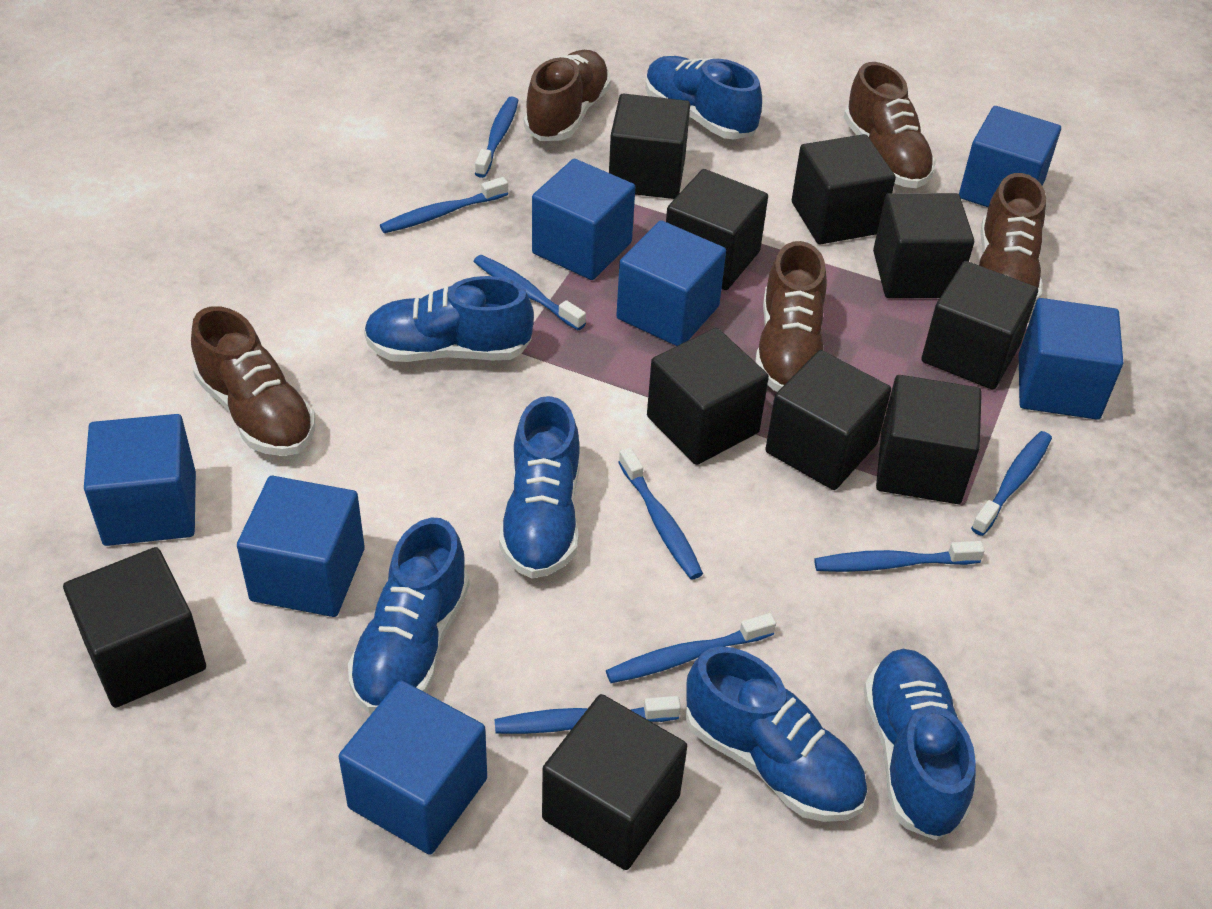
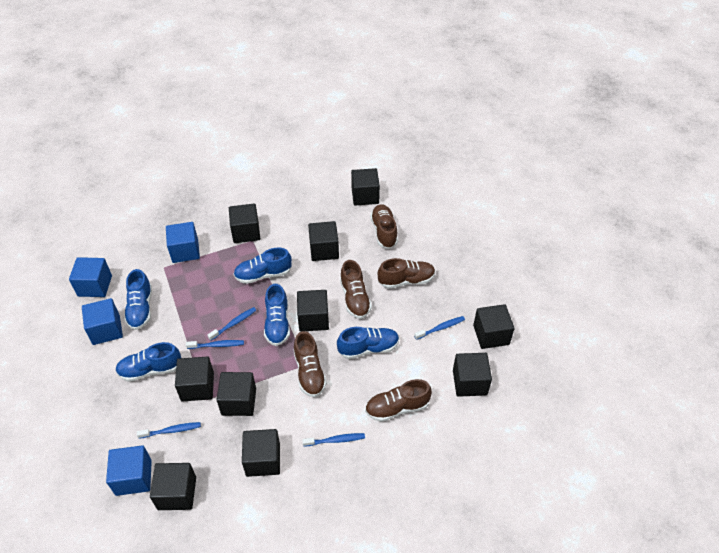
blue cube: [84,414,196,546] [237,476,365,617] [339,680,487,855] [532,159,635,280] [616,220,726,346] [959,106,1061,207] [1019,298,1123,420] = 7 -> [69,257,112,297] [82,298,123,345] [106,445,152,496] [166,222,200,263] = 4
blue shoe: [348,518,470,714] [364,276,534,362] [499,396,580,579] [645,56,762,139] [685,646,867,822] [864,649,976,840] = 6 -> [115,342,181,382] [124,269,152,330] [233,247,292,284] [264,284,290,346] [337,327,399,359] = 5
blue toothbrush: [380,177,508,233] [473,255,586,330] [475,96,518,178] [494,696,681,734] [606,613,776,683] [618,447,703,579] [814,541,985,572] [971,431,1052,536] = 8 -> [137,422,201,439] [186,340,244,349] [208,307,256,341] [302,433,365,447] [414,316,465,340] = 5

